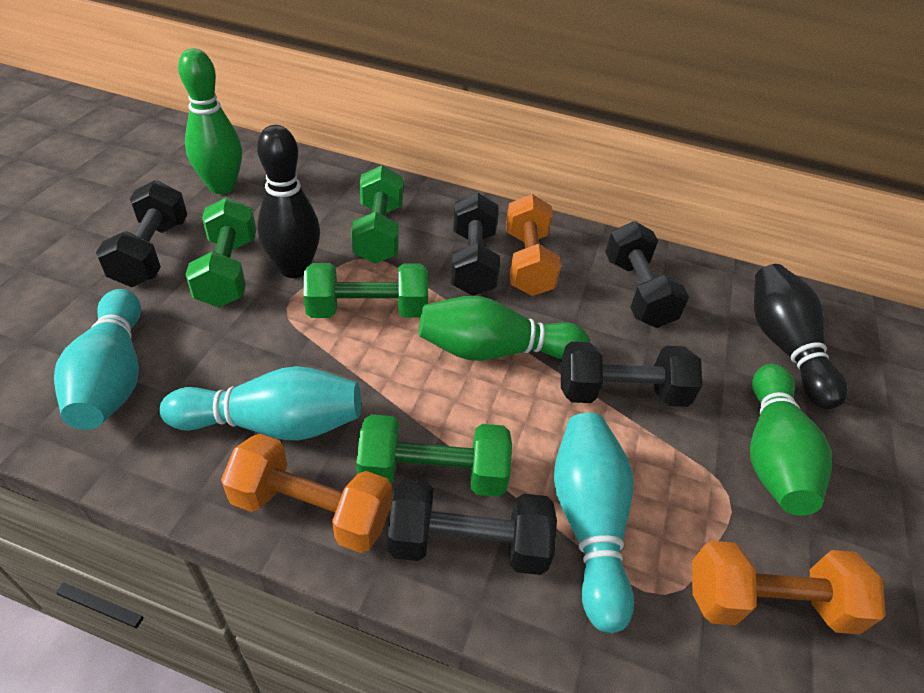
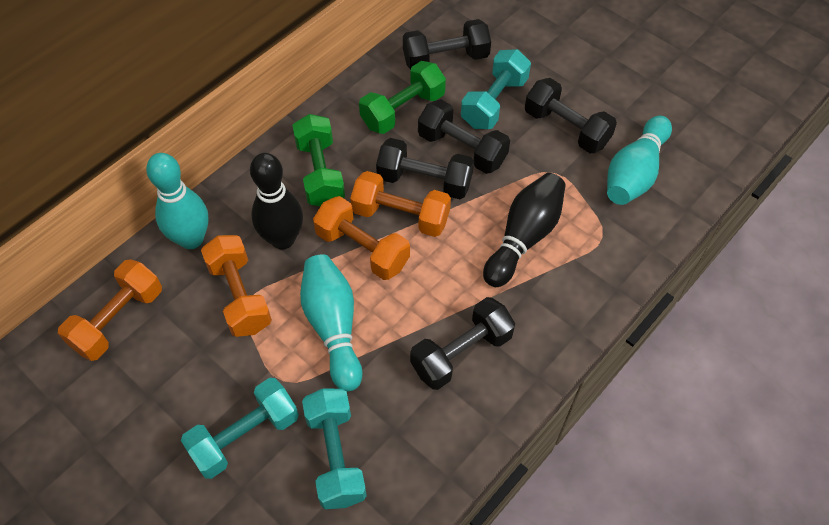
green bowling pin: [178,49,242,194] [419,296,589,361] [750,364,832,516] = 3 -> none = 0
green dumbbell: [186,197,256,307] [303,263,428,318] [351,165,403,264] [356,414,512,497] = 4 -> [292,114,345,206] [359,61,446,134] = 2
orange dumbbell: [221,433,392,553] [506,194,561,296] [692,541,885,634] = 3 -> [58,259,162,361] [201,235,272,337] [313,196,410,280] [350,171,451,237] = 4
turquoise dumbbell: none = 0 -> [181,378,299,479] [302,388,367,509] [461,49,531,129] = 3

